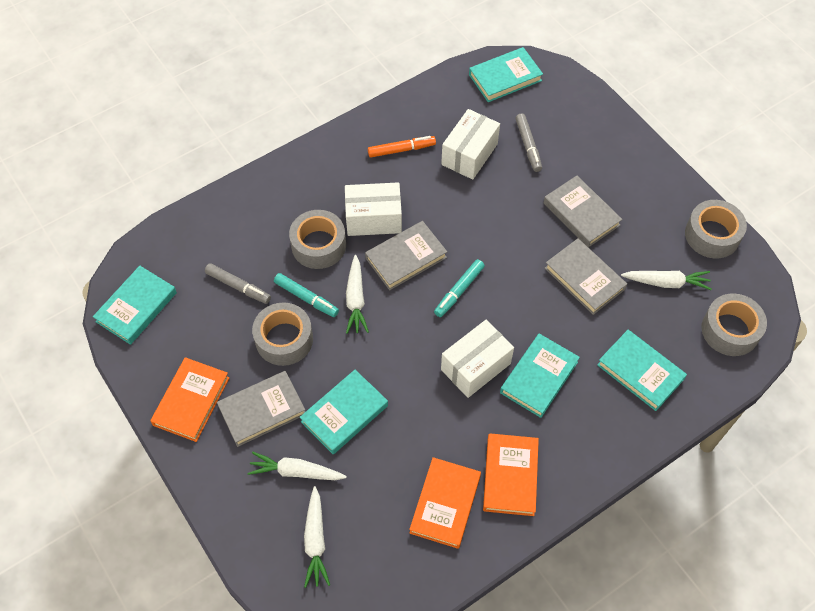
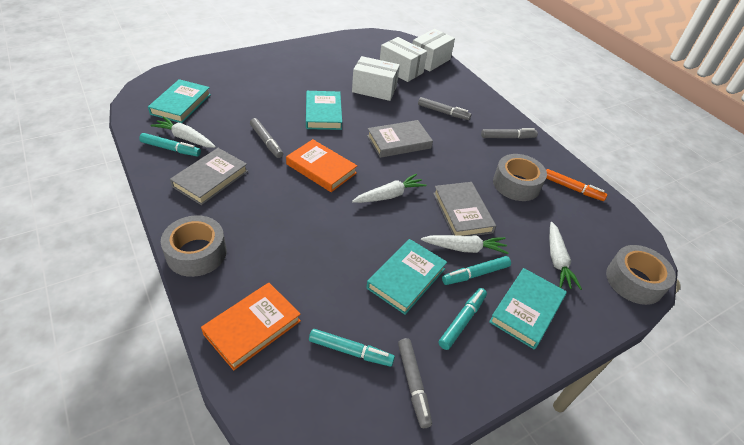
grey book: [217,371,305,447] [365,221,447,290] [544,176,622,248] [545,238,627,315] = 4 -> [170,148,248,205] [367,120,433,158] [433,182,496,236] = 3
grey marker: [205,263,271,304] [515,113,542,172] = 2 -> [250,118,283,158] [398,338,432,428] [418,97,471,120] [481,128,538,139] = 4
grey tape: [252,303,313,366] [289,210,346,269] [685,200,747,259] [701,293,767,356] = 4 -> [161,215,227,277] [493,154,547,201] [606,245,676,305] = 3
orange book: [150,357,229,442] [409,457,481,549] [483,433,539,516] = 3 -> [201,283,301,370] [286,139,357,192] = 2
turquoise book: [93,266,177,345] [300,370,388,454] [469,47,543,102] [500,334,580,418] [597,330,687,411] = 5 -> [148,79,211,123] [306,91,342,130] [366,239,447,315] [489,268,567,349] = 4
turquoise marker: [274,273,339,317] [434,259,485,317] = 2 -> [139,133,201,156] [309,329,395,367] [438,288,487,350] [442,256,511,285] = 4

